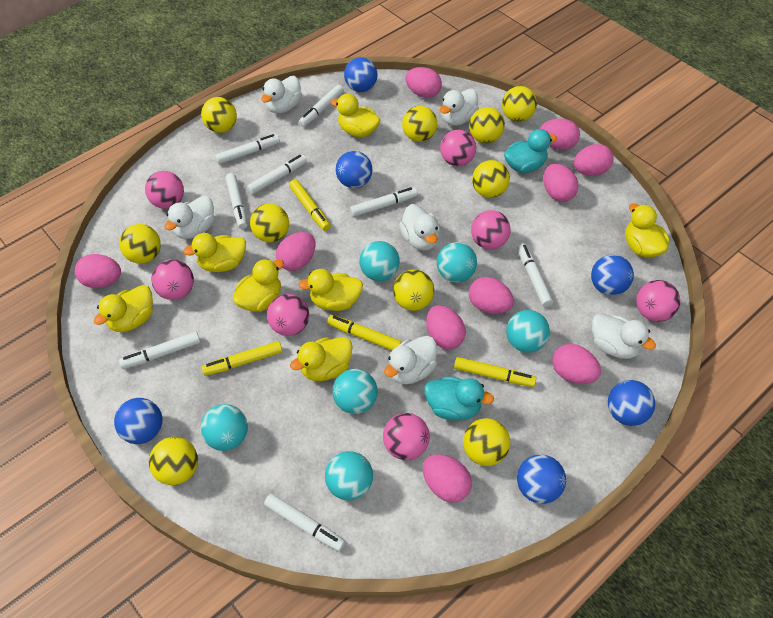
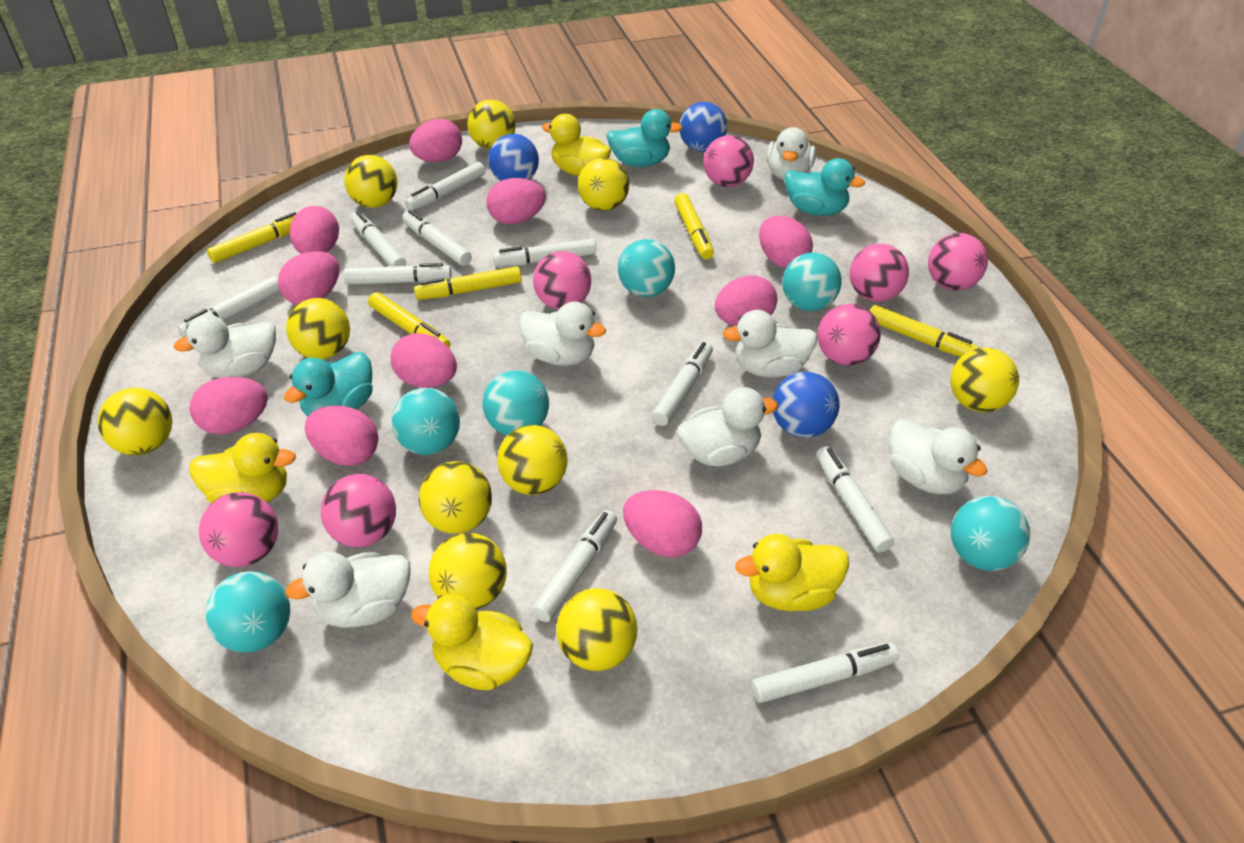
blue ball: [114,398,162,444] [336,151,372,188] [344,57,377,92] [517,454,566,504] [591,255,634,295] [608,380,655,426] = 6 -> [488,134,539,181] [680,102,727,152] [773,372,840,438] = 3
turquoise duck: [424,377,494,420] [504,129,557,173] = 2 -> [284,352,373,417] [606,109,683,167] [785,158,865,216] = 3
white duck: [164,196,215,239] [261,76,302,114] [384,336,437,384] [399,204,440,250] [440,89,479,126] [592,313,656,359] = 6 -> [174,314,276,378] [285,552,411,628] [519,301,606,366] [677,387,778,466] [723,310,817,377] [766,127,816,180] [889,419,987,494] = 7
white marker: [119,332,200,369] [215,134,280,164] [226,173,248,229] [247,155,307,195] [264,494,345,551] [299,85,344,127] [350,187,417,217] [517,243,553,307] = 8 -> [178,276,280,337] [343,263,452,285] [351,210,406,267] [402,210,472,266] [405,162,486,211] [493,238,596,267] [532,510,617,622] [652,342,713,426] [751,643,899,703] [816,446,894,552] = 10
yellow duck: [94,285,153,332] [183,233,246,272] [233,259,284,312] [290,337,353,381] [298,269,363,311] [331,94,380,137] [625,203,669,258] = 7 -> [190,433,296,503] [411,594,533,690] [542,114,611,176] [735,534,849,611] = 4
yellow marker: [201,341,282,376] [289,180,331,231] [327,315,402,350] [454,357,536,387] = 4 -> [207,212,296,263] [368,292,450,348] [414,266,522,300] [674,193,714,259] [870,305,979,357] = 5

